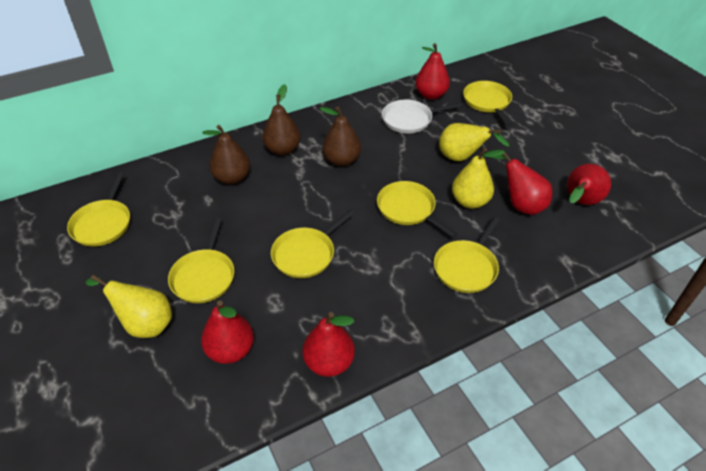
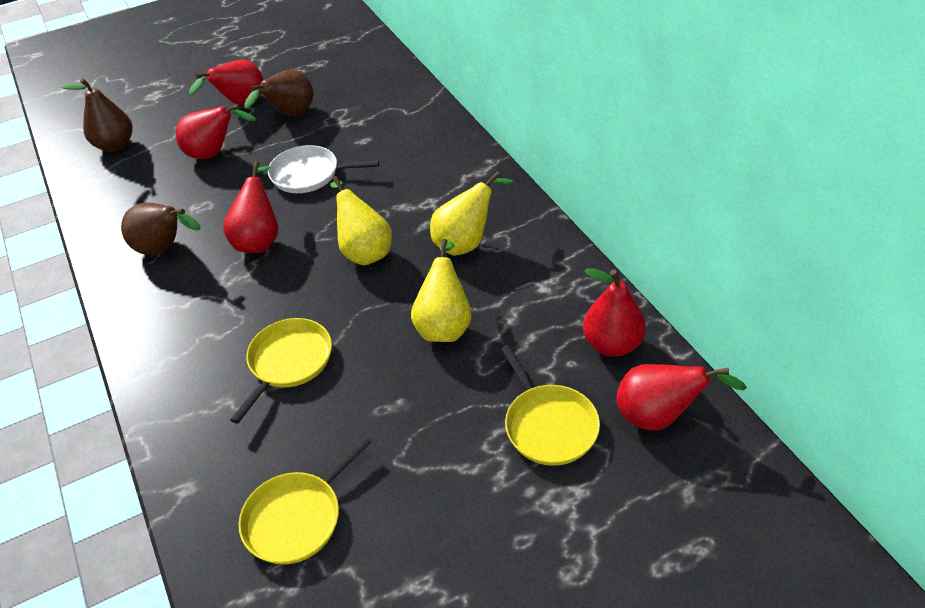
yellow pan: [67,172,130,246] [168,218,234,303] [271,210,354,278] [377,181,457,238] [434,217,500,293] [463,81,512,126] = 6 -> [230,318,332,424] [239,436,371,565] [501,345,600,466] = 3

